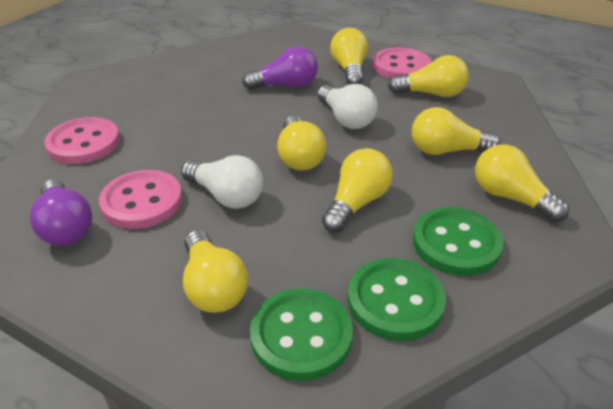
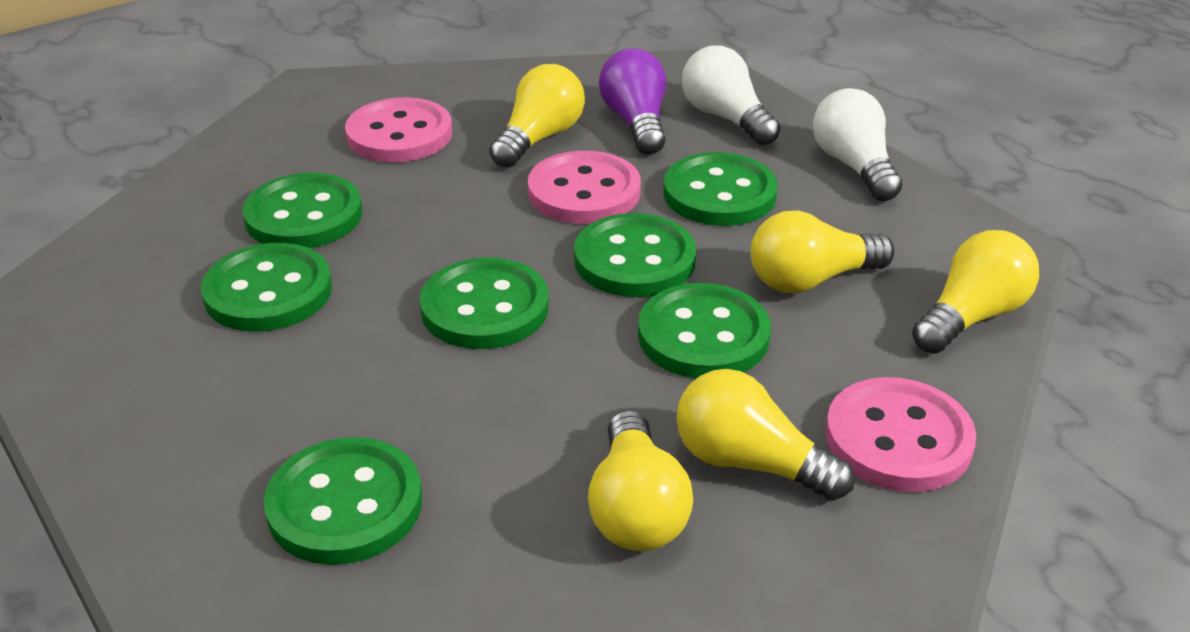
green button: [250,289,353,381] [348,258,446,341] [413,207,503,276] = 3 -> [201,243,332,332] [242,173,362,248] [264,437,422,565] [419,258,549,349] [574,213,696,297] [638,283,771,379] [663,152,777,226] = 7
purple light bulb: [30,179,92,246] [242,46,318,90] = 2 -> [599,48,666,155] = 1
yellow light bulb: [183,230,248,313] [277,116,327,171] [322,148,393,232] [330,28,368,85] [388,55,469,97] [412,107,501,155] [475,144,569,222] = 7 -> [489,64,585,168] [588,410,693,551] [676,369,854,501] [750,211,894,293] [912,230,1039,353] = 5

